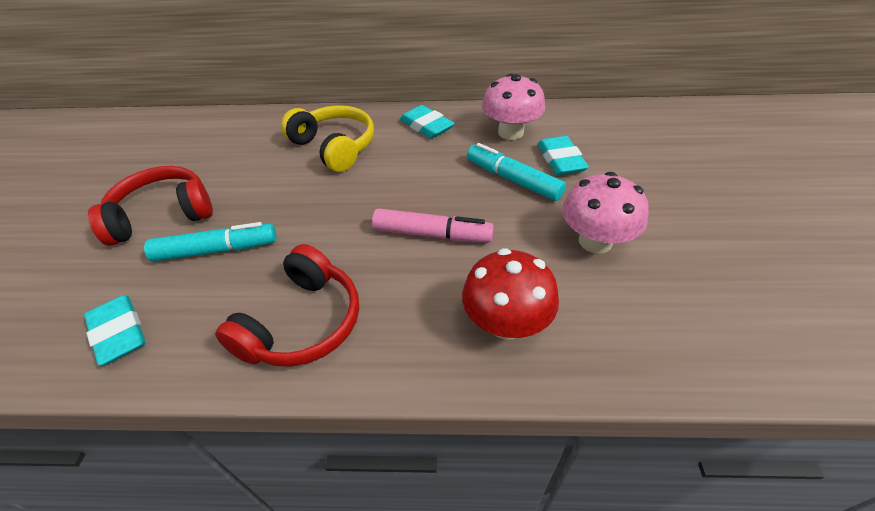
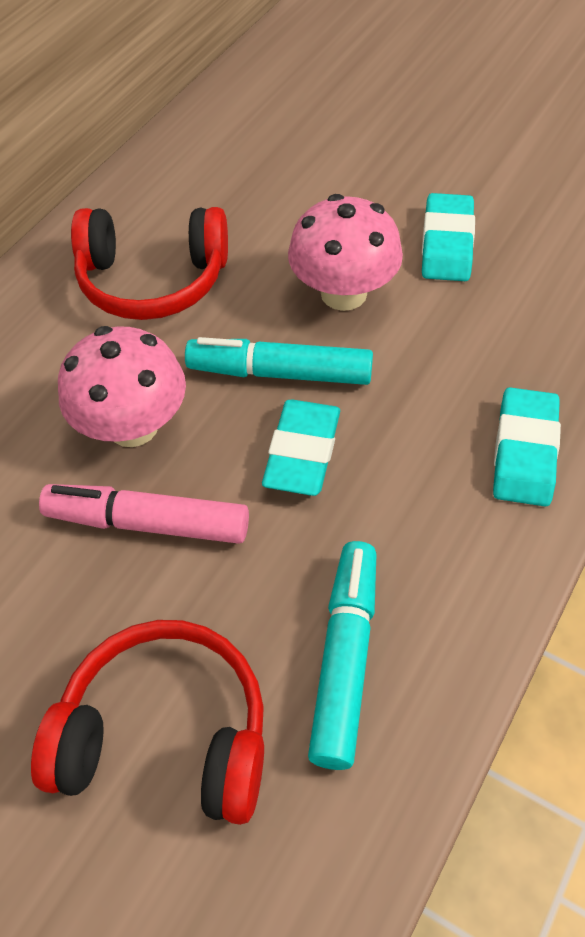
red mushroom: [462,248,559,340] = 1 -> none = 0
yellow headphones: [281,105,374,172] = 1 -> none = 0

